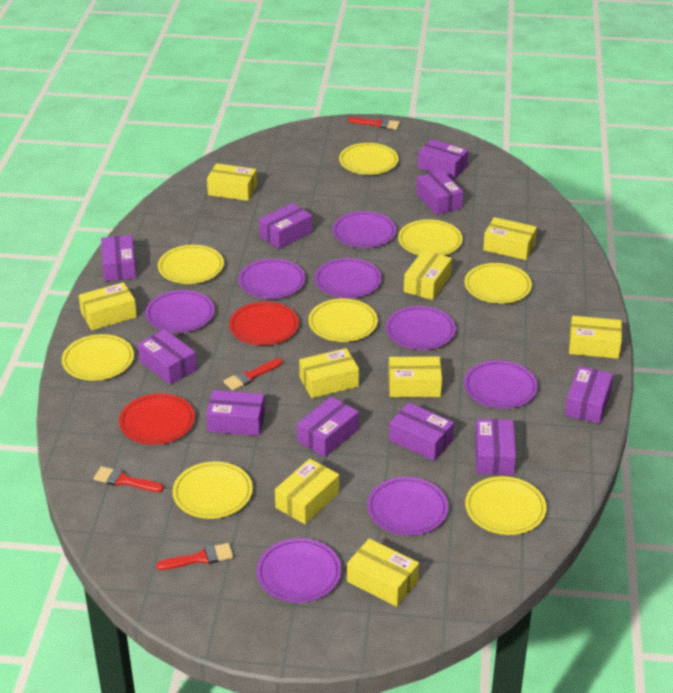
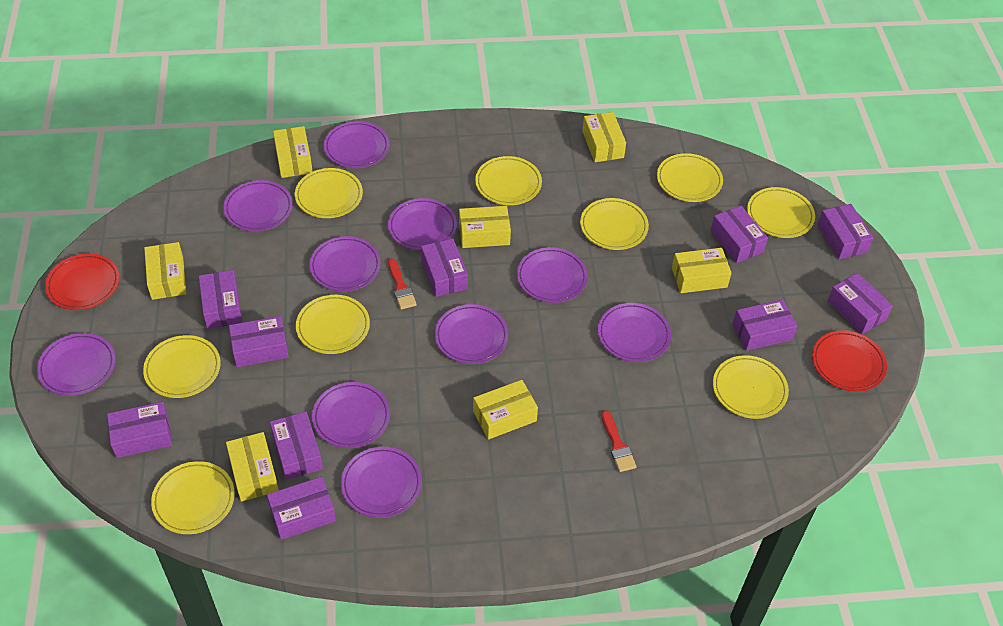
purple plate: [145,290,215,333] [239,259,305,299] [257,538,341,603] [315,258,382,298] [332,211,396,248] [367,477,448,536] [386,306,456,350] [464,360,538,409] = 8 -> [37,333,116,396] [223,180,293,231] [309,236,381,291] [312,382,390,448] [324,121,389,168] [341,447,422,518] [388,198,457,250] [435,304,509,364] [517,247,588,303] [598,303,671,362] = 10
red brush: [93,466,164,492] [156,543,233,570] [223,358,283,391] [348,117,400,130] = 4 -> [388,258,417,309] [601,410,636,472] = 2
yellow box: [78,282,137,330] [207,163,257,201] [275,459,339,524] [299,348,359,398] [347,538,419,607] [388,356,442,397] [404,250,452,300] [483,217,537,260] [569,316,622,359] = 9 -> [144,242,187,300] [226,432,279,502] [273,126,313,178] [459,206,511,248] [473,380,538,440] [582,112,626,162] [672,248,731,293] = 7
yellow plate: [62,334,134,381] [158,245,224,284] [172,462,253,519] [308,299,378,342] [339,143,398,175] [398,219,463,256] [464,263,532,304] [465,476,546,535] = 8 -> [143,335,221,398] [151,461,235,534] [295,168,363,218] [296,295,370,354] [475,156,542,205] [580,198,649,250] [657,153,723,202] [713,355,789,419] [747,187,815,238] = 9

